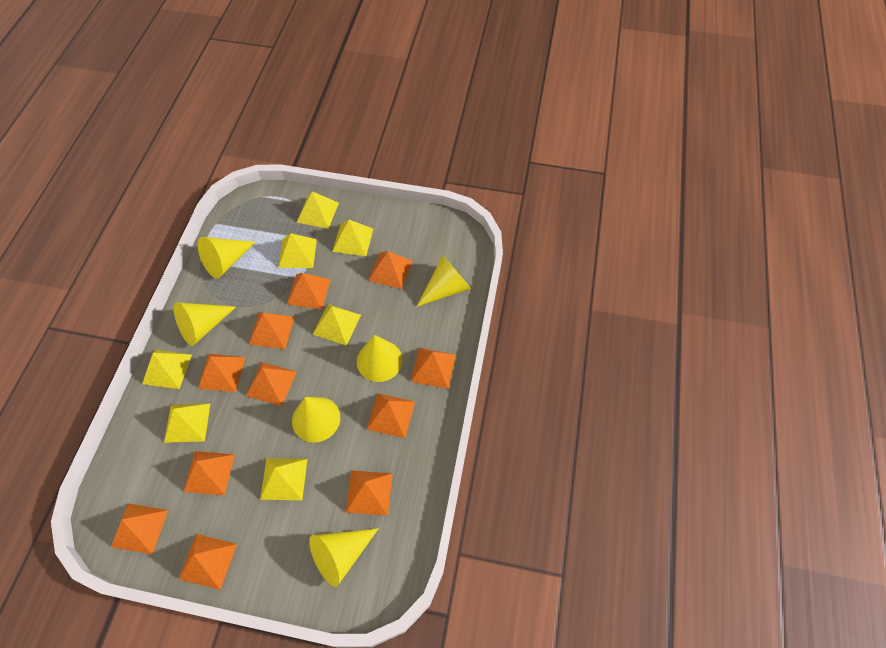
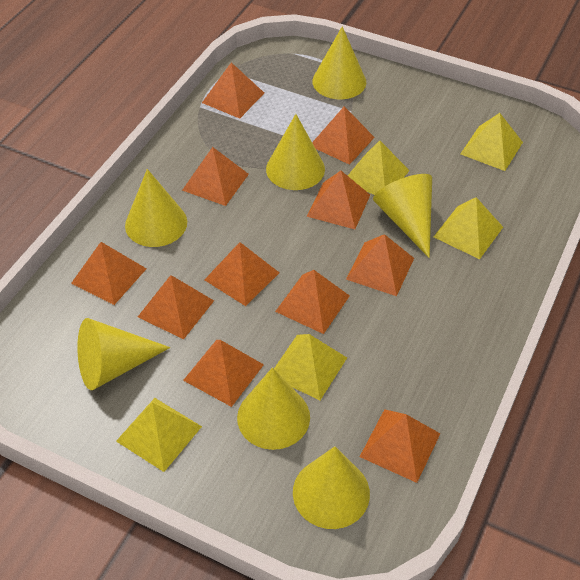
yellow cone: [174,302,236,346] [198,237,255,279] [292,397,340,443] [309,528,379,587] [357,335,403,382] [416,256,471,307] = 6 -> [77,318,170,390] [125,169,187,247] [237,367,310,450] [266,114,325,190] [293,446,370,529] [312,26,366,99] [373,174,432,258] = 7
yellow pyramid: [142,350,192,389] [164,403,211,443] [260,458,307,500] [278,233,317,268] [296,191,339,229] [312,304,361,346] [332,220,373,256] = 7 -> [116,398,202,472] [274,334,347,400] [348,141,410,195] [434,197,503,259] [461,113,523,171] = 5

